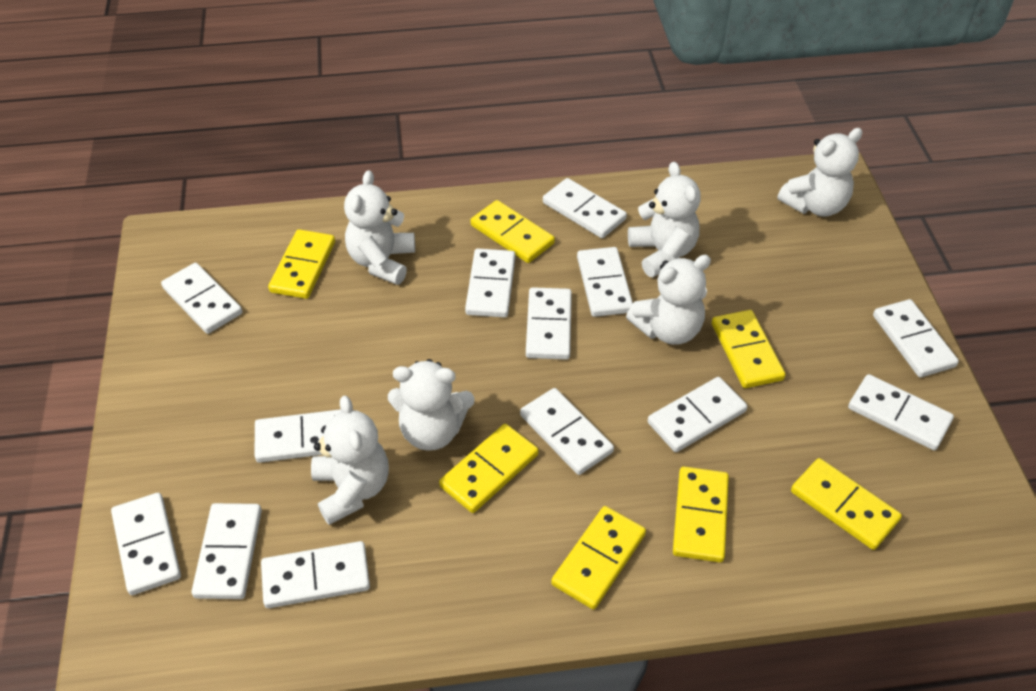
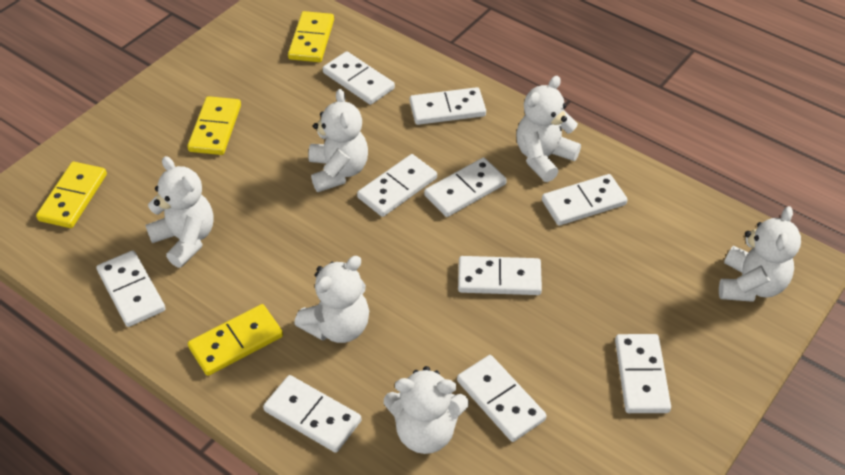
white domino: [111,493,181,595] [161,263,242,334] [191,503,262,599] [255,409,342,463] [261,541,370,608] [465,249,515,318] [520,388,614,475] [526,287,572,360] [543,178,627,238] [577,247,633,317] [648,377,747,452] [848,374,954,450] [873,299,959,377] = 13 -> [96,250,166,327] [263,375,362,453] [323,51,395,105] [357,154,437,217] [410,87,486,125] [424,158,507,217] [457,355,547,442] [458,256,542,295] [542,174,628,226] [615,334,671,413] = 10
yellow domino: [268,229,335,299] [439,424,538,513] [470,200,555,263] [551,506,646,609] [673,467,729,563] [712,310,786,388] [791,458,902,550] = 7 -> [36,162,107,228] [187,96,241,155] [188,304,283,376] [288,11,334,62] = 4

